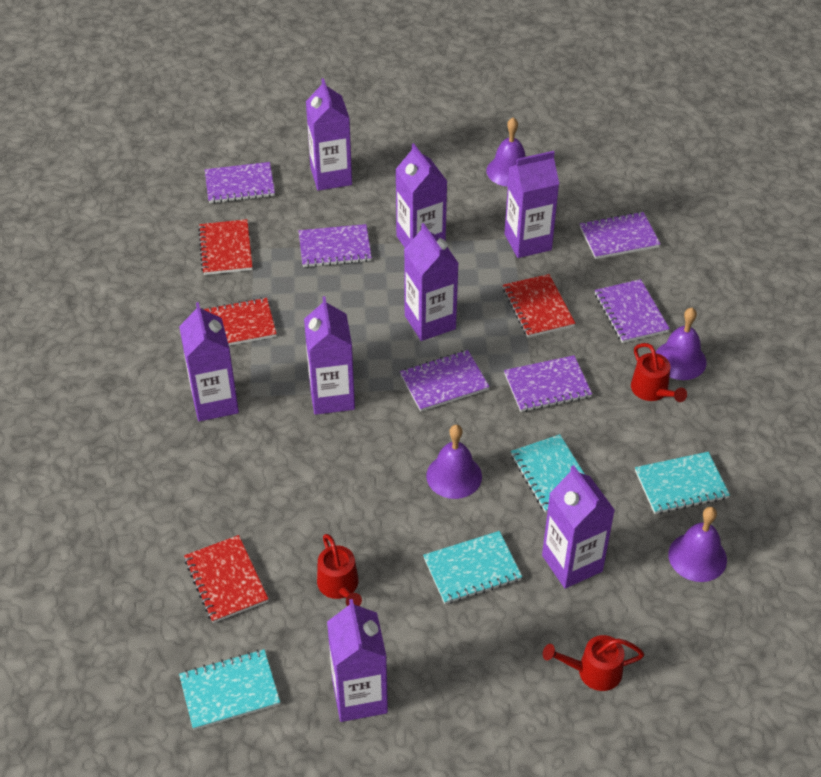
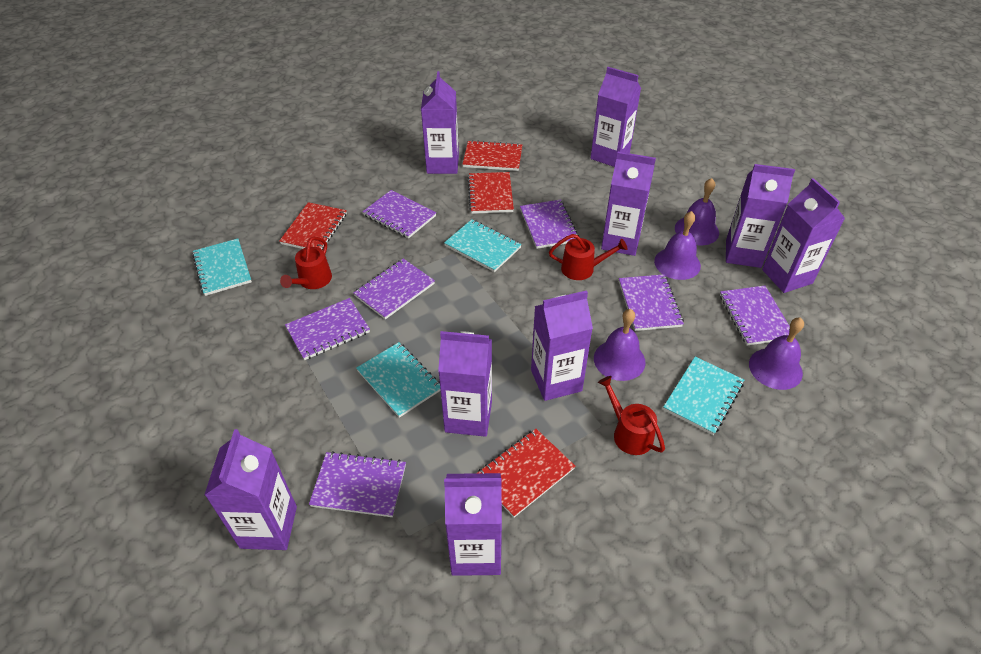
purple carton: [179,302,239,421] [304,296,355,415] [306,78,352,191] [327,599,388,722] [395,143,448,248] [404,223,459,341] [504,151,559,258] [542,465,615,589] = 8 -> [204,429,297,550] [421,71,459,174] [438,331,492,437] [444,473,502,576] [531,290,593,401] [591,67,641,167] [601,152,656,256] [726,164,795,268] [762,178,845,293] = 9
purple notebook: [205,162,275,203] [299,224,372,267] [400,350,490,412] [504,355,592,412] [580,212,660,259] [595,279,670,343] = 6 -> [285,298,370,360] [309,451,406,517] [353,258,435,320] [362,190,436,239] [520,200,579,249] [619,274,684,331] [720,285,790,345] = 7

